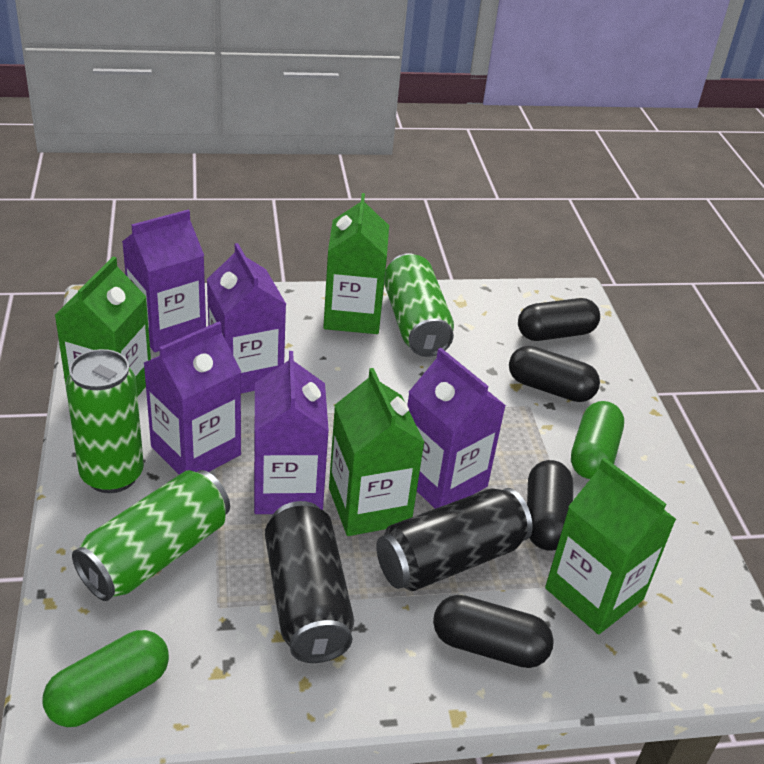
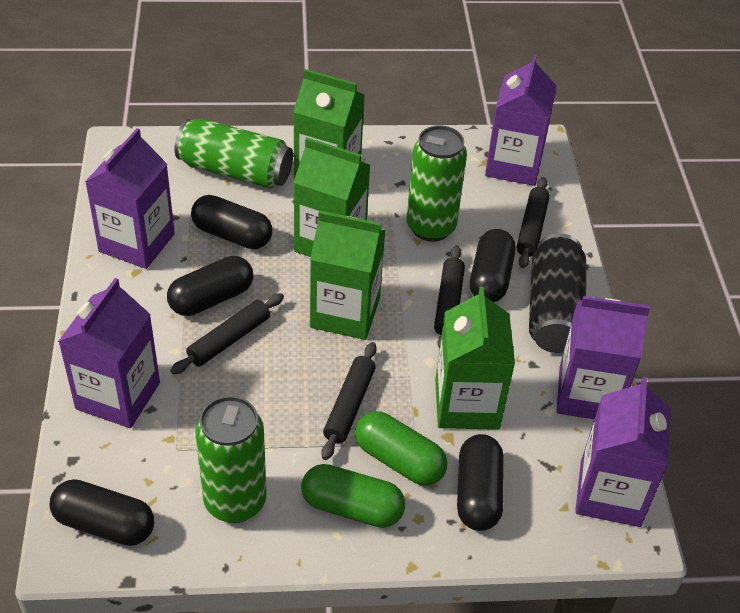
black can: [265,501,354,663] [376,488,533,591] = 2 -> [529,233,586,353] = 1
black capsule: [433,595,554,668] [509,346,600,402] [518,298,600,341] [527,460,573,551] = 4 -> [49,479,154,546] [167,256,253,316] [191,195,272,249] [457,434,504,531] [470,229,516,302] = 5
black rolling pin: none = 0 -> [170,293,284,374] [321,342,377,460] [434,245,465,349] [517,177,550,268] = 4

